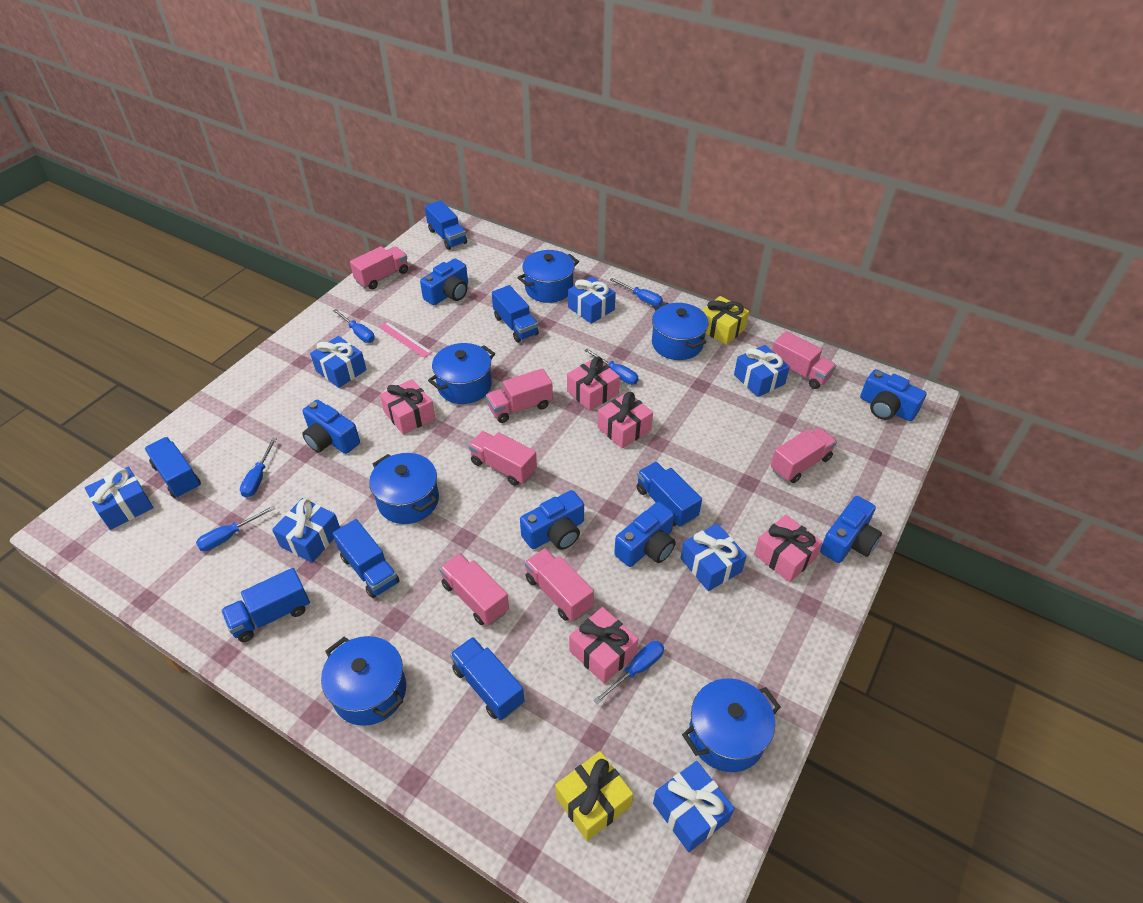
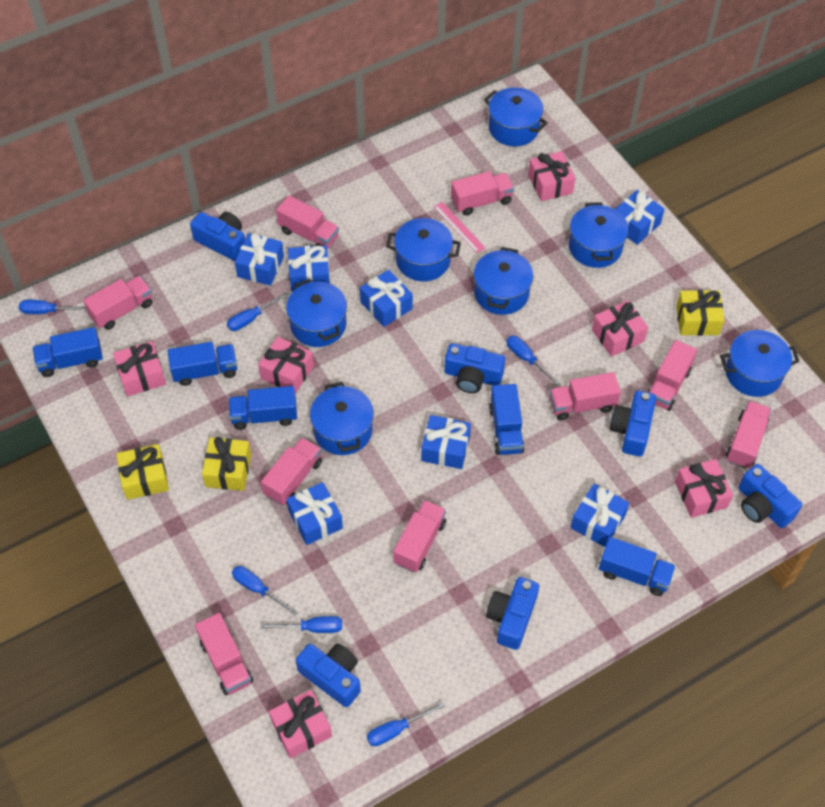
blue pot: [321,636,406,726] [369,453,439,524] [428,343,495,404] [518,250,579,303] [652,302,708,360] [682,678,781,772] = 6 -> [286,279,347,347] [310,382,374,455] [386,218,461,281] [474,247,533,315] [484,87,548,146] [569,202,628,268] [720,330,800,397] = 7
blue truck: [145,437,201,498] [221,568,310,642] [333,519,399,598] [425,200,467,250] [450,637,524,720] [492,285,539,342] [637,462,702,527] = 7 -> [33,327,103,377] [168,342,237,386] [229,386,297,430] [489,384,525,455] [599,537,676,596] = 5
pink gift: [380,379,435,435] [567,357,620,411] [569,607,638,684] [597,392,653,449] [754,514,822,582] = 5 -> [113,341,166,396] [258,337,314,394] [269,690,332,758] [528,151,575,201] [592,300,648,357] [675,459,733,518] = 6
pink truck: [350,246,408,289] [439,553,509,626] [468,431,537,486] [486,368,553,423] [525,548,594,621] [771,428,837,483] [772,331,836,389] = 7 -> [83,276,152,330] [195,613,253,695] [261,437,322,505] [276,196,339,249] [393,500,446,572] [451,171,514,216] [549,372,621,421] [648,340,697,411] [726,401,771,469] = 9
yellow gift: [555,751,633,841] [702,296,749,345] = 2 -> [116,444,169,500] [202,437,251,491] [676,290,725,336] = 3

